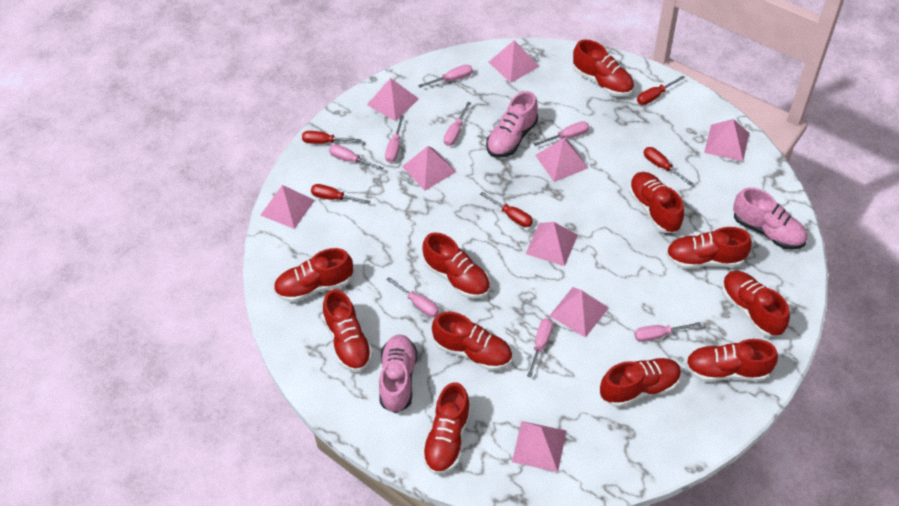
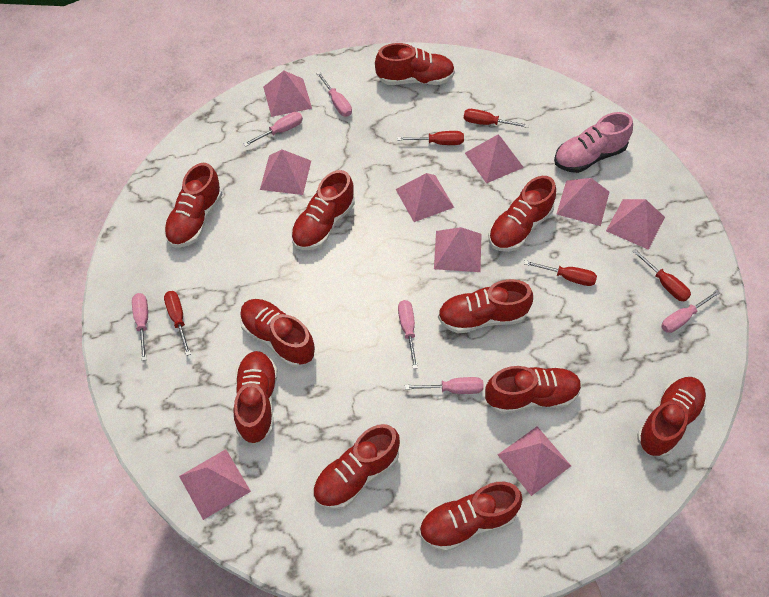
pink screwdriver: [329,144,383,171] [385,116,404,163] [386,277,439,317] [418,65,473,88] [444,102,471,146] [527,318,553,377] [533,121,589,146] [634,322,702,342] = 8 -> [132,293,148,361] [244,112,303,147] [316,71,352,117] [398,300,418,369] [405,377,484,394] [661,290,720,333] = 6
pink shoe: [379,334,418,413] [486,91,538,158] [733,188,807,250] = 3 -> [554,112,633,173] = 1

